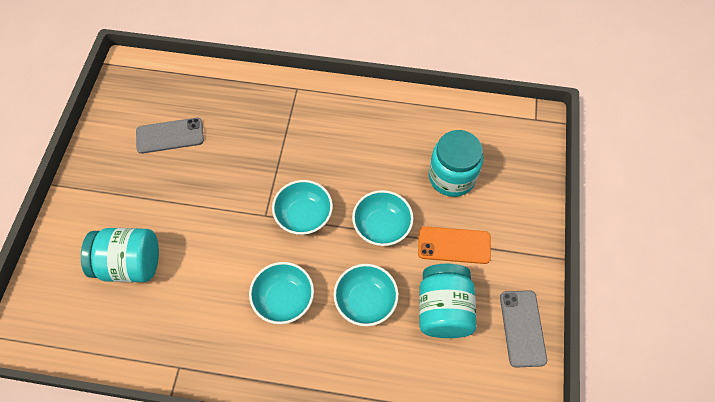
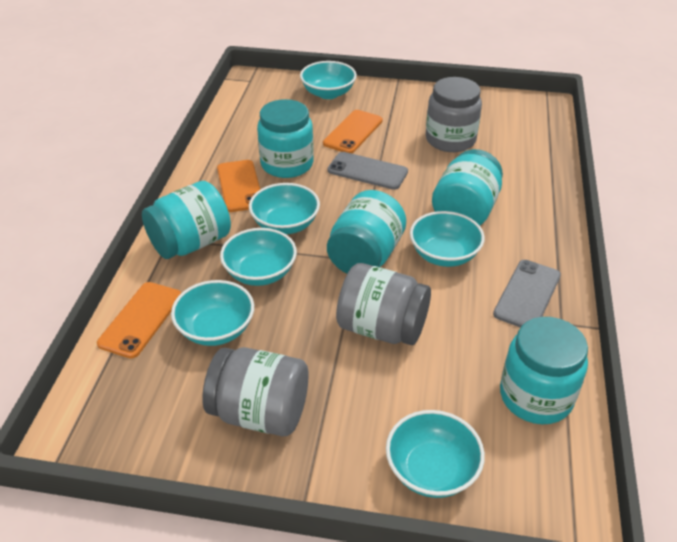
grey jar: none = 0 -> [202,347,309,436] [336,263,431,345] [426,77,482,152] = 3
orange phone: [418,226,491,264] = 1 -> [97,282,181,358] [217,160,260,212] [323,110,383,153] = 3
turquoise bowl: [249,262,314,324] [272,180,333,235] [334,264,399,326] [352,190,414,246] = 4 -> [171,280,254,346] [220,228,297,286] [249,183,320,234] [300,61,357,99] [386,410,485,498] [410,211,485,267] = 6
turquoise jar: [81,228,159,282] [419,264,476,338] [429,130,483,197] = 3 -> [142,181,231,259] [257,99,314,178] [327,190,406,274] [432,149,503,226] [500,317,588,424] = 5

